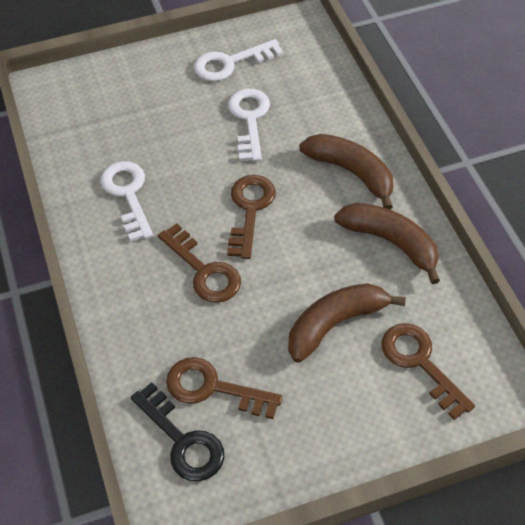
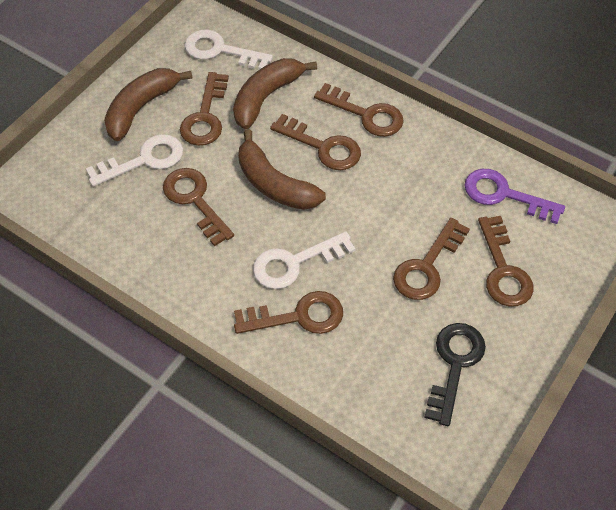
brown key: [158,223,241,303] [166,357,283,419] [227,175,276,259] [381,323,475,420] = 4 -> [163,168,234,246] [180,72,229,146] [234,291,343,334] [270,114,361,170] [314,83,404,137] [393,218,470,300] [478,216,534,307] = 7
purple key: none = 0 -> [465,169,565,224] = 1

